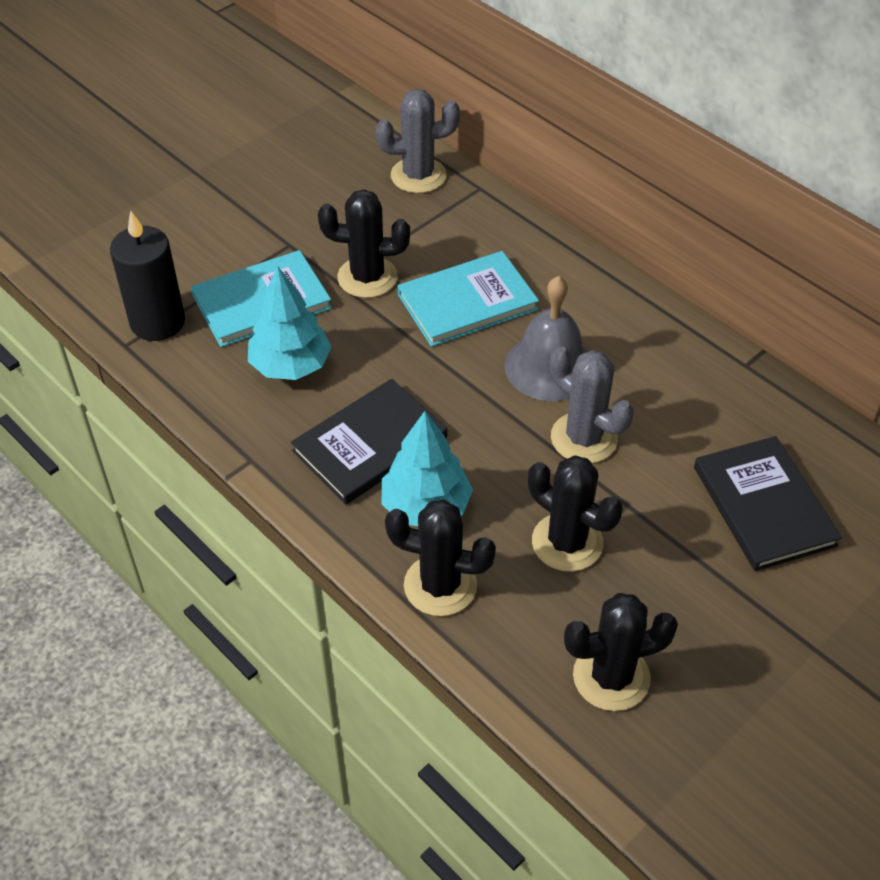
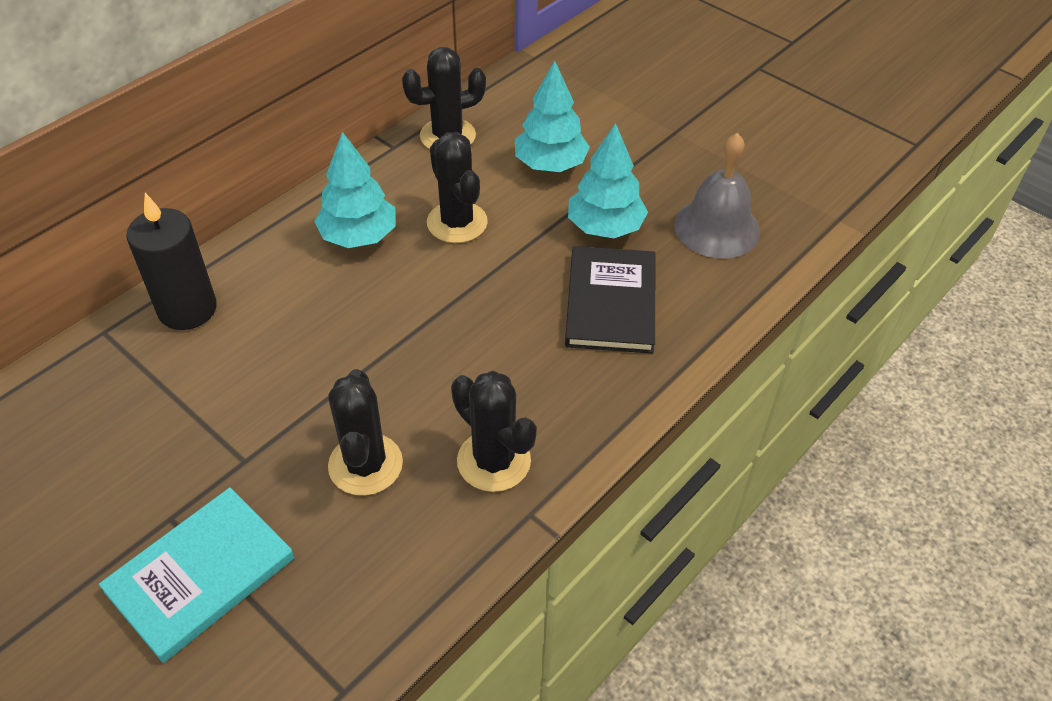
black book: [291,379,447,505] [694,436,842,571] = 2 -> [565,246,655,354] = 1
grey cactus: [376,89,460,193] [550,346,634,463] = 2 -> none = 0
turquoise book: [191,250,332,347] [398,251,539,347] = 2 -> [99,487,294,663] = 1
turquoise tree: [248,266,332,380] [382,411,473,526] = 2 -> [314,132,396,248] [515,61,590,172] [568,123,648,238] = 3

